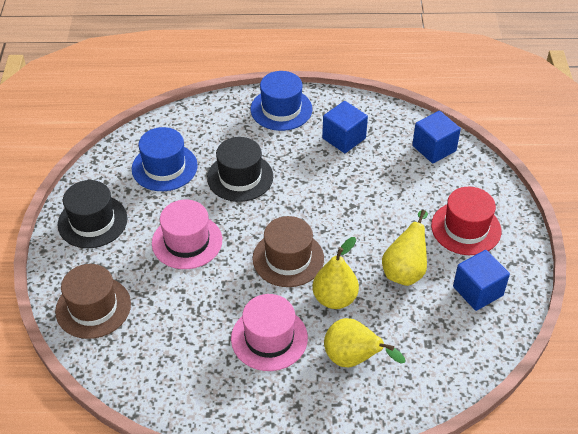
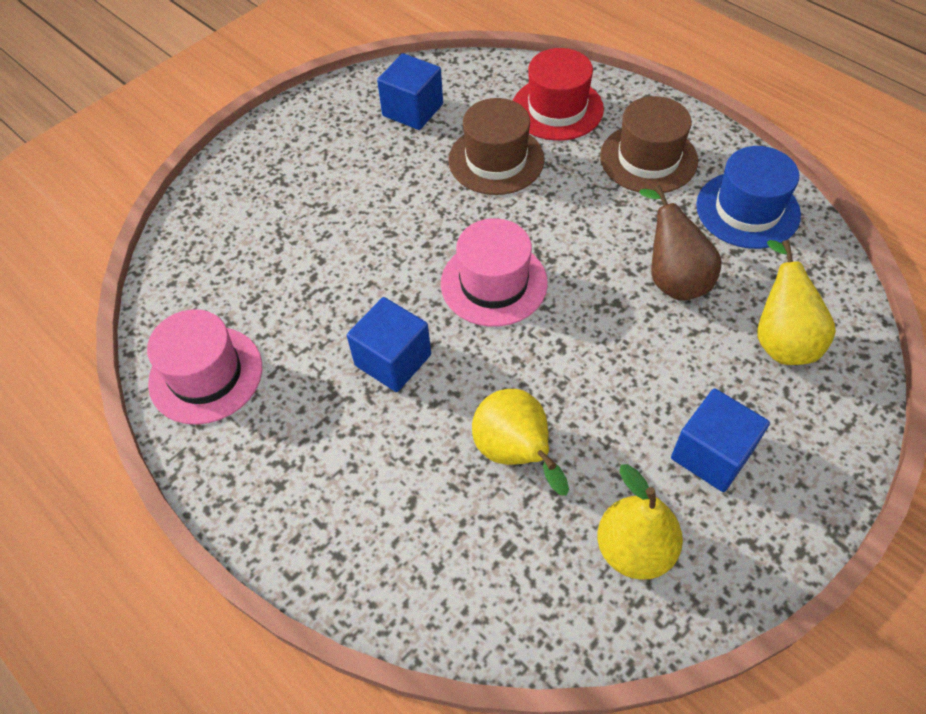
black hat: [58,180,128,248] [207,137,273,202] = 2 -> none = 0
blue hat: [132,127,198,191] [251,71,312,131] = 2 -> [696,146,801,249] = 1
brown pear: none = 0 -> [639,185,722,301] = 1

